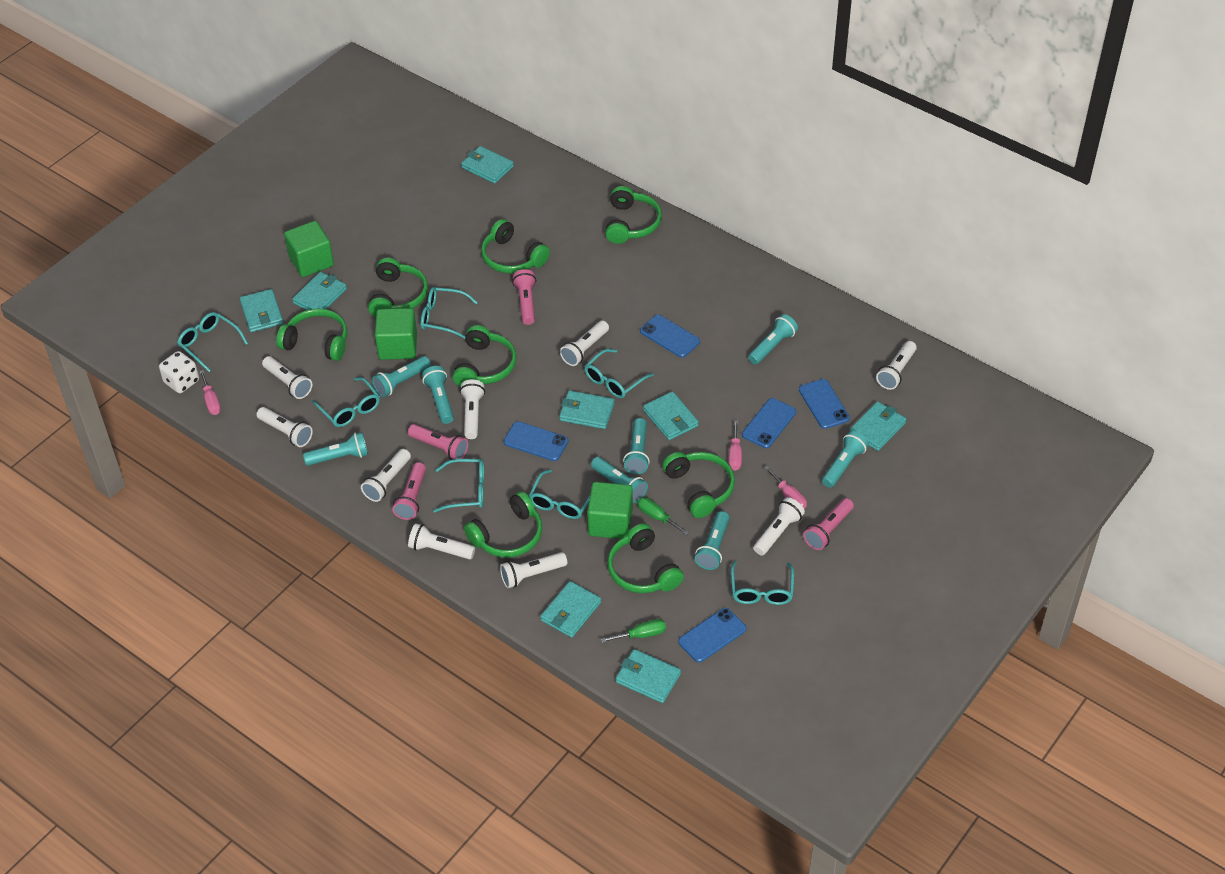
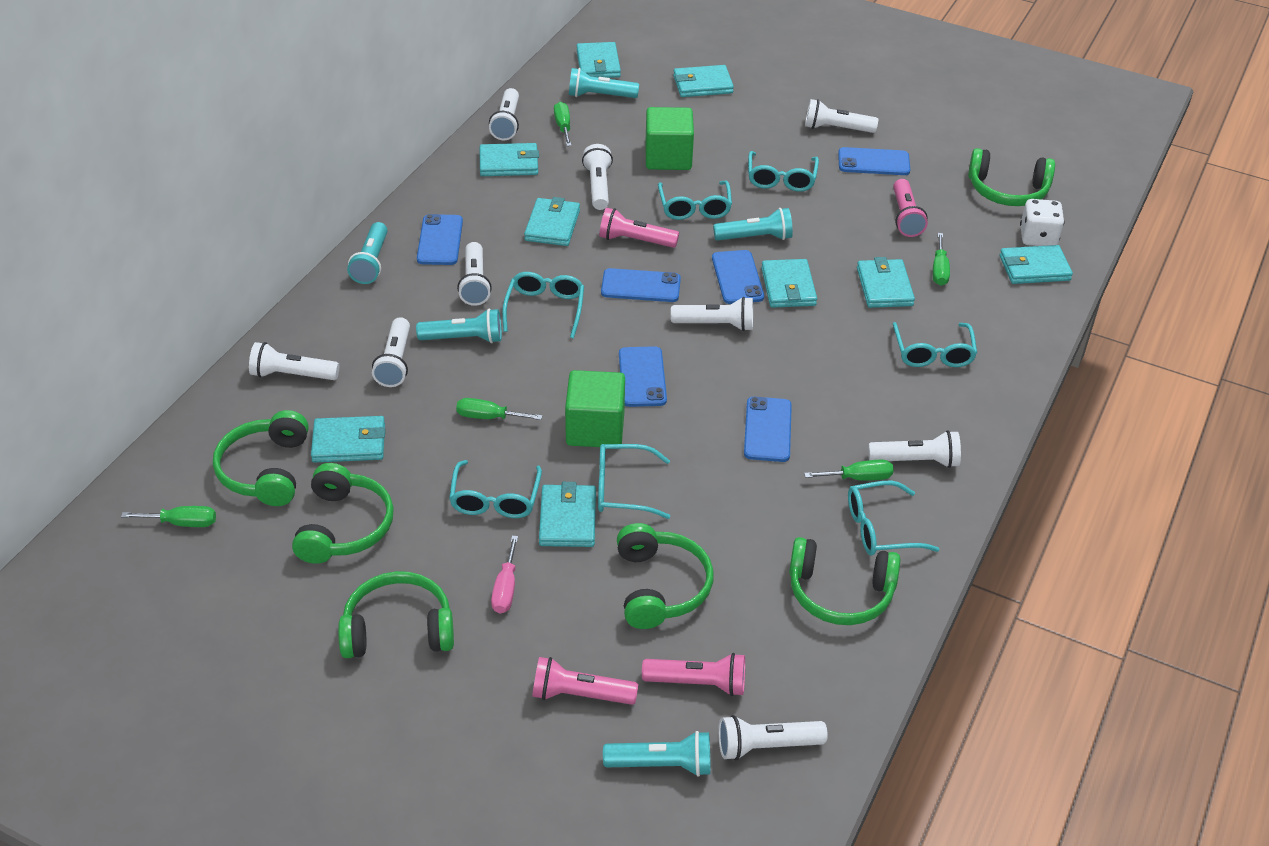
blue phone: [504,421,568,461] [640,315,700,358] [678,608,746,663] [742,398,796,448] [799,379,850,429] = 5 -> [417,214,463,265] [601,268,681,302] [619,346,667,407] [712,250,764,304] [744,397,792,462] [838,147,910,175] = 6
green cube: [284,221,334,277] [375,308,417,360] [587,482,633,539] = 3 -> [565,370,625,447] [645,107,694,170] = 2
green headphones: [276,308,347,361] [368,257,428,317] [452,325,517,387] [464,491,542,558] [481,219,550,273] [605,186,662,244] [607,523,684,593] [662,452,735,518] = 8 -> [213,410,309,506] [292,463,394,564] [338,571,454,658] [617,523,714,629] [789,537,900,625] [968,148,1055,206] = 6
green screwdriver: [601,619,666,643] [637,497,689,535] = 2 -> [121,506,216,527] [456,398,543,420] [554,102,572,146] [804,460,894,481] [933,233,950,286] = 5
pink screwdriver: [199,370,221,415] [729,421,742,471] [764,466,807,509] = 3 -> [491,536,518,613] = 1
turquoise flashlight: [303,432,368,466] [372,356,431,397] [422,366,454,424] [591,457,648,503] [623,418,650,474] [695,511,730,570] [748,314,798,364] [822,431,869,488] = 8 -> [347,222,388,284] [416,309,502,343] [569,68,639,98] [603,731,710,777] [713,208,793,241] = 5
turquoise wallet: [240,289,283,332] [292,272,347,310] [461,146,514,184] [540,581,601,638] [559,390,614,429] [616,649,681,703] [643,391,699,440] [850,402,906,451] = 8 -> [311,416,385,463] [480,143,539,176] [524,197,580,246] [539,482,596,547] [577,42,621,78] [673,65,734,97] [761,259,817,308] [857,257,915,308] [1000,245,1073,284] = 9

